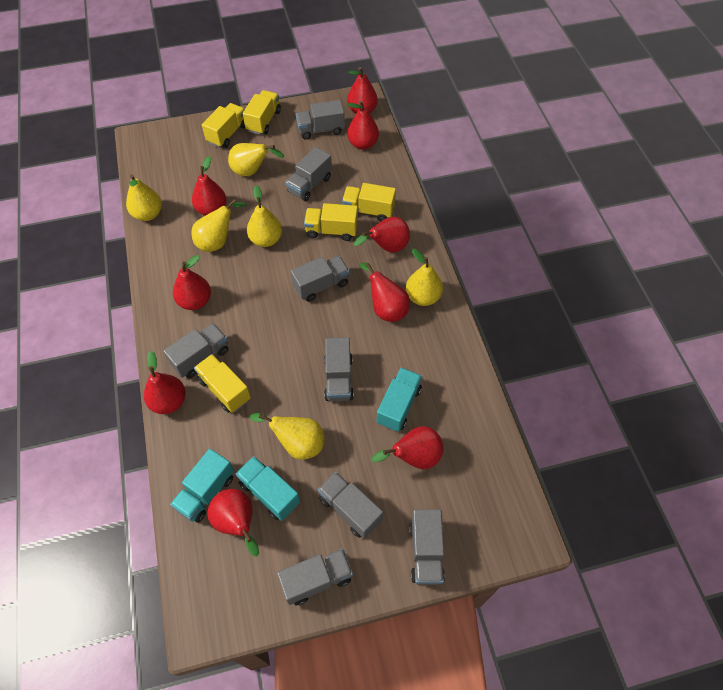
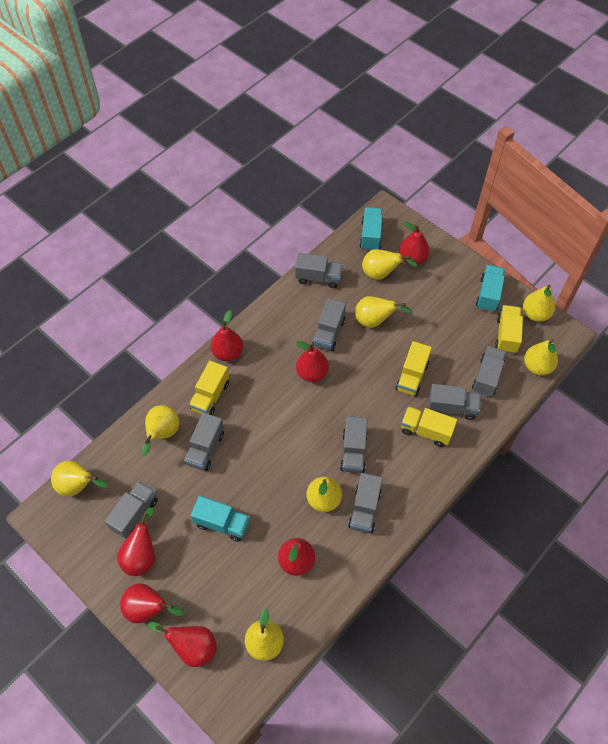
red pear: [144,351,186,414] [173,255,211,310] [192,156,227,216] [208,489,259,557] [347,67,378,114] [347,101,379,150] [354,217,410,252] [360,262,410,322] [371,426,444,469] = 9 -> [117,507,155,576] [120,583,184,623] [148,622,217,667] [211,310,243,361] [278,538,315,576] [295,341,329,382] [399,222,430,265] = 7
yellow pear: [126,174,162,221] [192,199,247,252] [228,143,284,176] [247,185,282,247] [250,413,325,460] [406,249,443,306] = 6 -> [51,461,108,497] [142,405,179,456] [245,609,284,661] [306,477,342,512] [355,296,413,328] [362,249,418,280] [523,285,555,322] [524,339,558,375] = 8
yellow truck: [194,354,251,413] [202,103,245,148] [243,90,281,135] [304,203,358,241] [342,183,396,222] = 5 -> [189,361,229,415] [396,341,432,396] [401,406,457,447] [495,305,523,354] = 4

